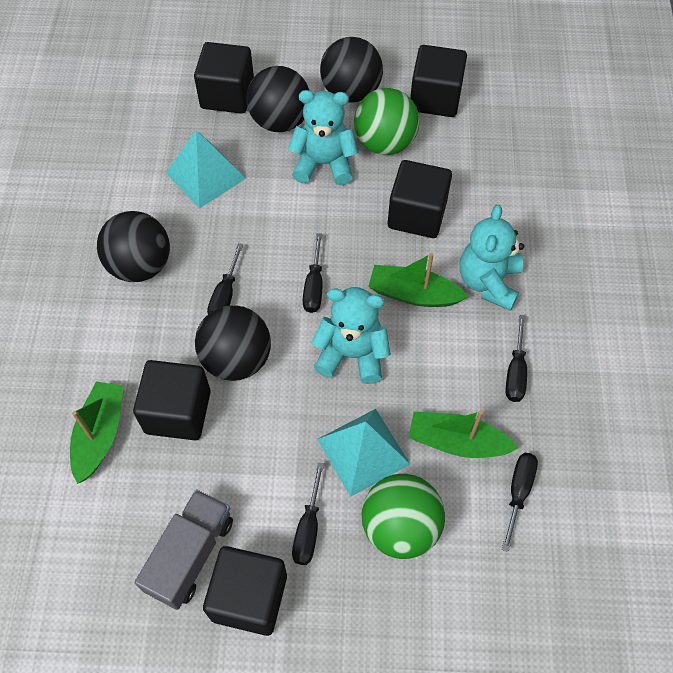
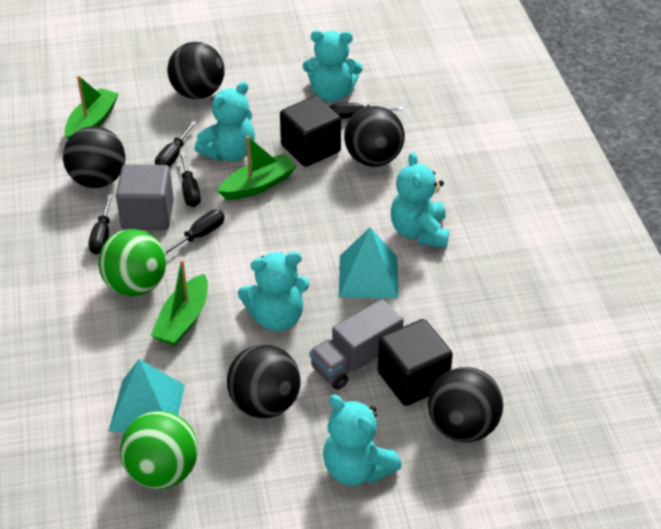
black ball: [97,211,170,282] [195,305,271,381] [247,66,309,132] [320,37,383,103] = 4 -> [63,126,125,188] [167,42,225,99] [227,344,301,418] [344,106,405,167] [428,367,503,442] = 5
black cube: [133,360,211,440] [194,42,254,114] [203,546,287,636] [388,160,452,238] [410,45,467,117] = 5 -> [280,96,341,167] [378,319,453,406] = 2
grey cube: none = 0 -> [116,164,174,230] = 1
turquoise teddy bear: [288,90,358,186] [311,287,391,384] [460,205,524,311] = 3 -> [195,81,255,161] [238,252,310,331] [303,30,363,102] [323,395,402,486] [391,152,449,248] = 5

